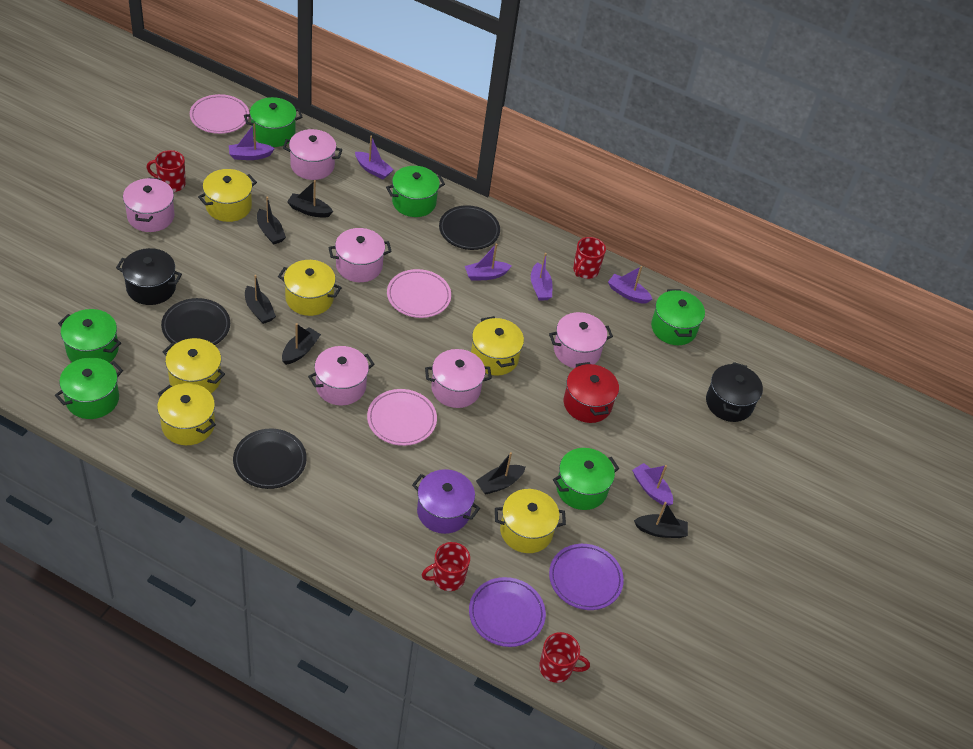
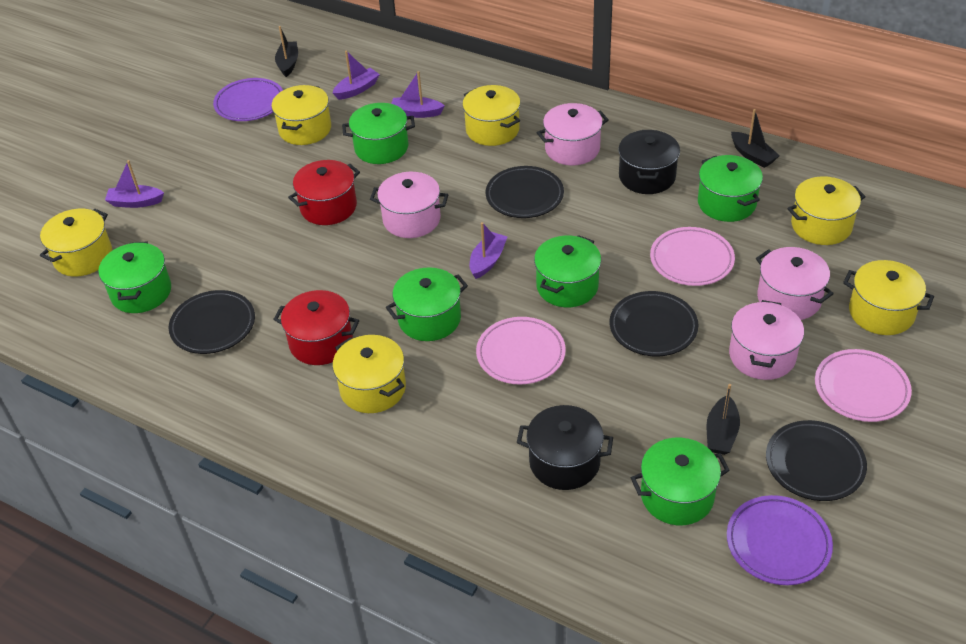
black boat: [245,275,276,324] [257,197,286,245] [282,323,321,365] [287,180,333,218] [476,452,525,495] [634,502,688,538] = 6 -> [275,26,298,77] [706,384,740,455] [731,109,780,168] = 3
black plate: [161,298,230,345] [233,429,307,489] [439,205,500,250] = 3 -> [168,290,255,354] [486,166,564,218] [610,291,698,356] [766,420,867,501] = 4
pink pot: [123,177,174,232] [283,129,343,180] [308,346,375,405] [328,228,392,282] [425,349,492,408] [549,312,613,368] = 6 -> [370,172,448,238] [537,103,609,165] [729,300,804,380] [756,247,834,320] = 4
purple boat: [229,123,275,160] [355,136,394,179] [465,244,512,281] [531,253,552,301] [608,266,652,304] [632,463,673,506] = 6 -> [105,160,164,208] [333,50,380,100] [391,71,445,118] [470,222,508,279] = 4
purple pot: [412,469,480,534] = 1 -> none = 0
red mug: [146,150,186,192] [422,542,470,591] [539,632,590,683] [573,237,606,279] = 4 -> none = 0
red pot: [564,362,619,423] = 1 -> [273,290,359,365] [288,160,360,225] = 2

